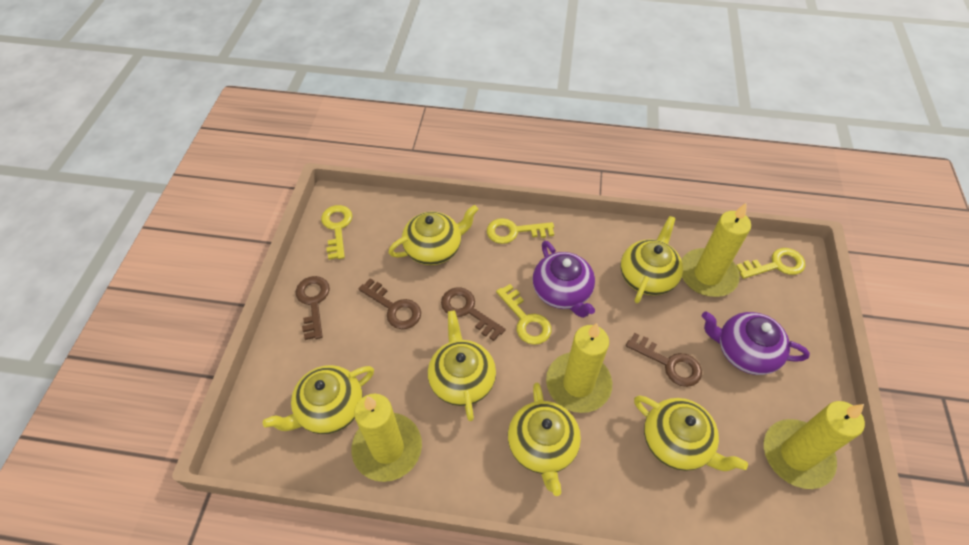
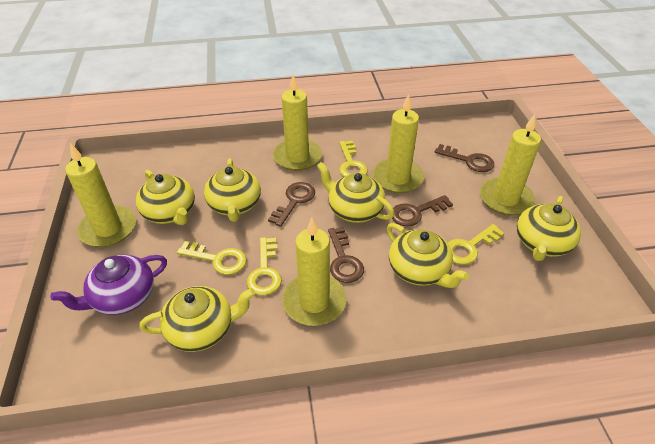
purple teapot: [533,241,595,318] [702,312,810,375] = 2 -> [51,255,167,315] = 1
yellow candle: [352,394,422,482] [546,323,612,413] [682,203,751,297] [764,401,865,489] = 4 -> [65,143,136,247] [273,75,322,171] [282,218,347,326] [373,94,424,193] [480,114,541,216] = 5

